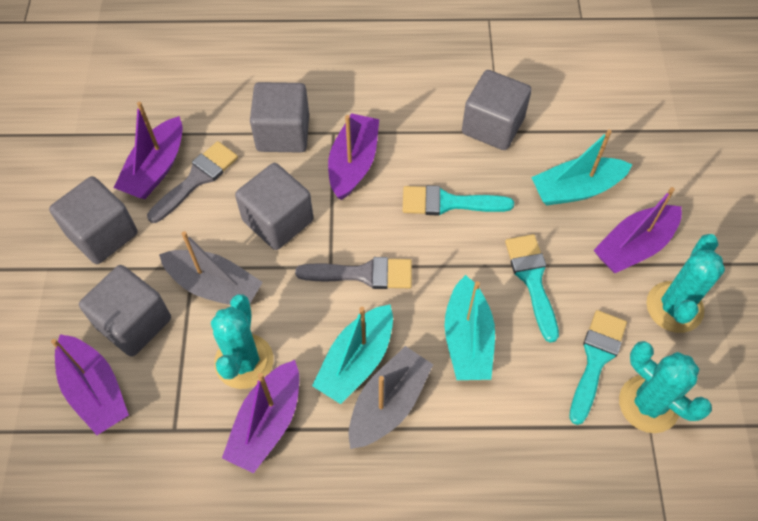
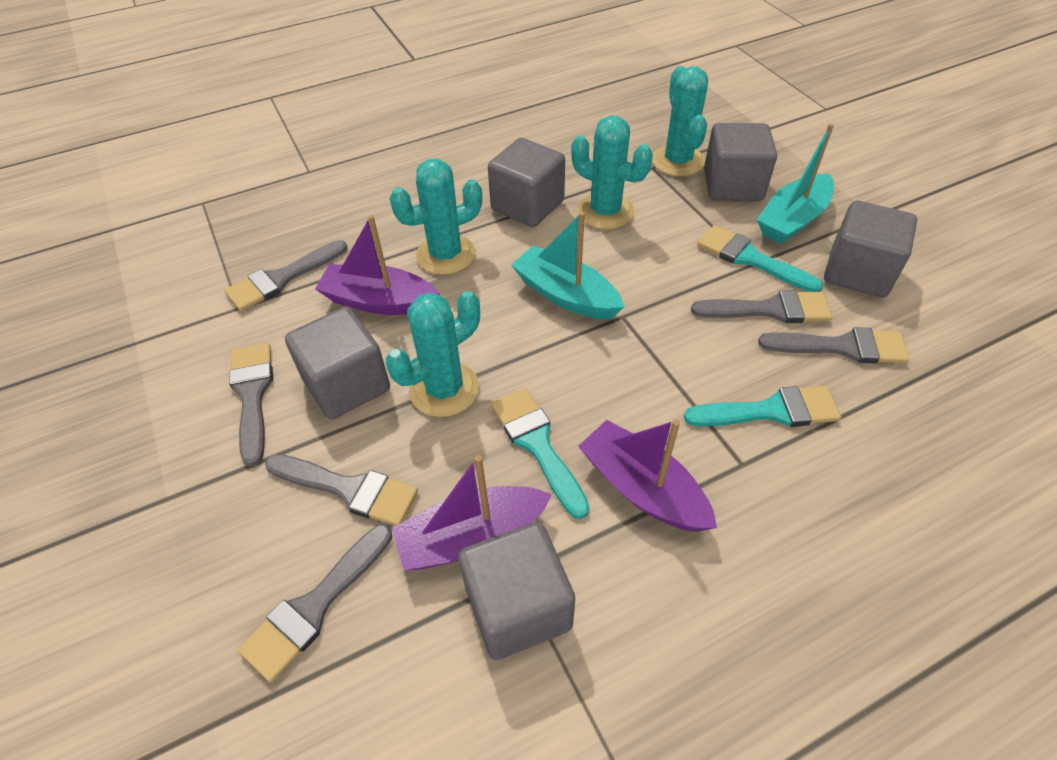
grey boat: [159,231,263,305] [348,346,434,449] = 2 -> none = 0
grey brush: [147,141,238,223] [295,257,412,289] = 2 -> [224,240,347,311] [229,343,273,467] [238,524,392,682] [265,454,418,526] [691,290,832,323] [758,327,909,364] = 6
purple boat: [51,334,129,435] [114,102,182,199] [222,360,299,473] [328,113,379,200] [593,187,682,273] = 5 -> [315,215,440,315] [392,455,552,571] [578,419,717,532] = 3
turquoise boat: [312,305,393,404] [445,275,495,380] [531,130,633,206] = 3 -> [511,212,624,319] [757,124,834,244] = 2
turquoise cactus: [211,294,273,389] [619,341,712,433] [646,234,725,333] = 3 -> [386,291,480,417] [389,159,482,275] [571,116,653,230] [652,66,708,176] = 4

